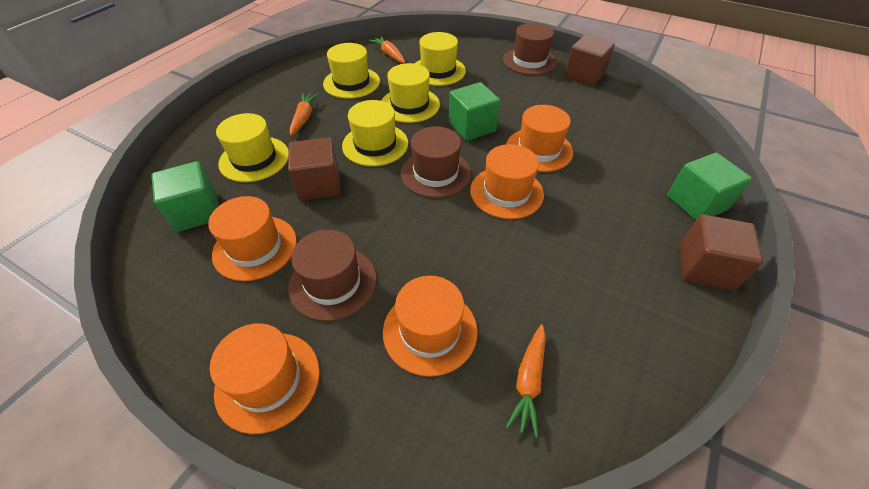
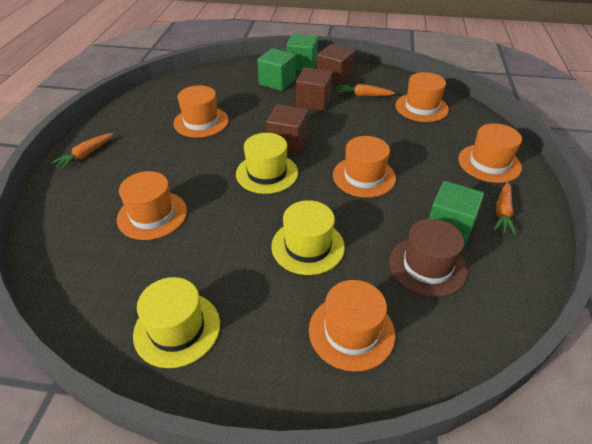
brown hat: [288,230,377,321] [401,127,471,198] [503,23,557,75] = 3 -> [389,219,467,297] = 1
orange hat: [208,196,297,281] [210,323,320,434] [383,276,478,377] [470,144,544,219] [506,105,573,172] = 5 -> [117,171,187,240] [173,85,229,138] [309,280,395,372] [333,136,396,198] [395,72,449,122] [458,123,522,183] = 6
yellow hat: [216,113,288,182] [323,43,380,99] [342,100,408,166] [381,63,440,123] [415,32,466,86] = 5 -> [133,277,220,368] [236,133,298,194] [271,200,345,275] = 3

